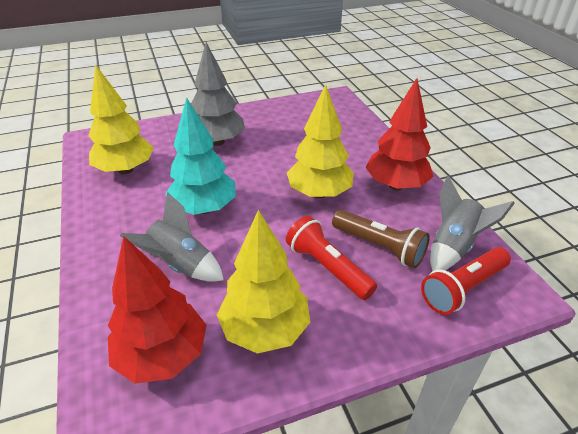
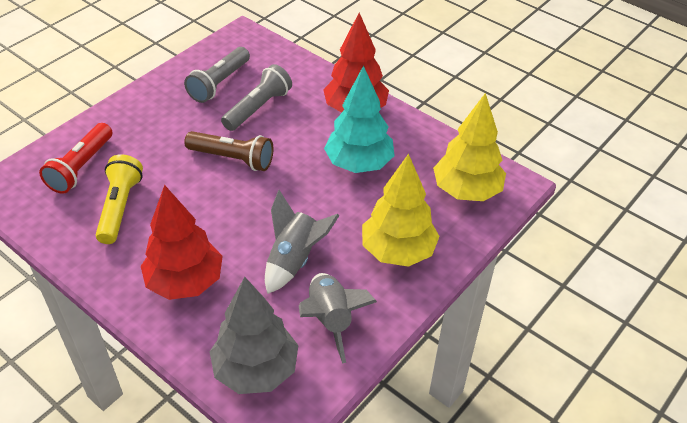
grey flashlight: none = 0 -> [184,47,250,103] [221,64,292,131] = 2
red flashlight: [286,216,377,300] [421,247,511,315] = 2 -> [39,123,112,194] = 1
yellow flashlight: none = 0 -> [96,154,143,244] = 1
yellow tree: [88,65,154,174] [217,210,310,353] [287,84,354,198] = 3 -> [362,154,440,267] [433,93,506,201] = 2

